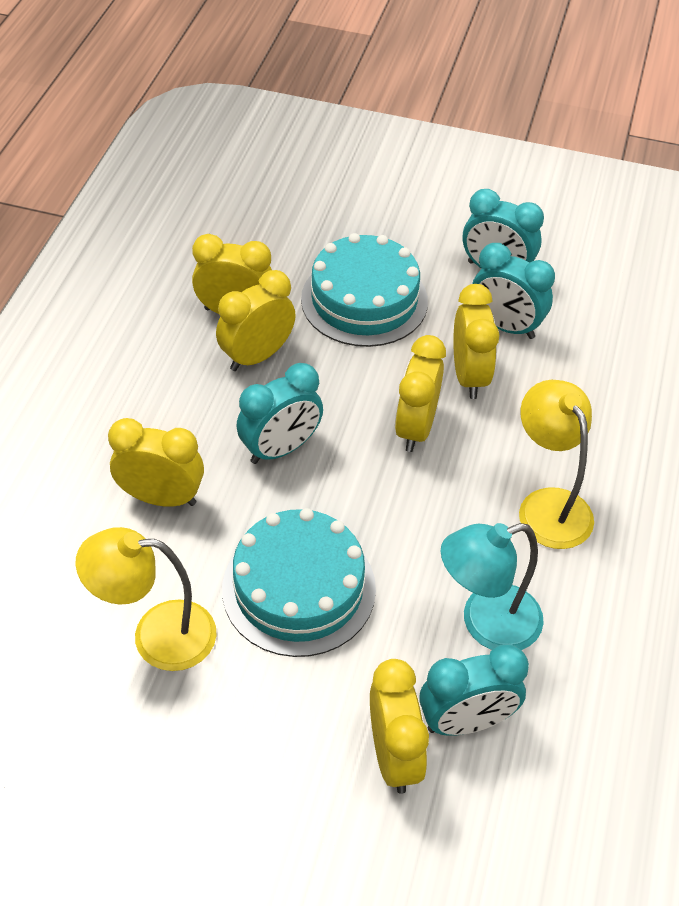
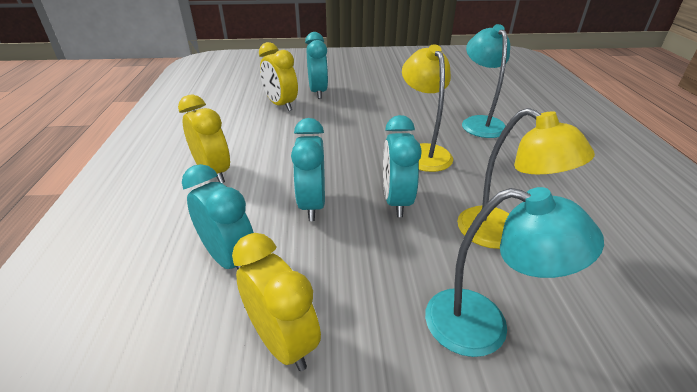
turquoise cake: [222,508,376,657] [301,233,428,347] = 2 -> none = 0
turquoise lamp: [440,523,544,650] = 1 -> [425,187,604,357] [462,24,510,138] = 2
yellow clock: [108,418,204,507] [192,234,272,314] [216,270,296,371] [370,659,429,794] [395,335,446,452] [453,284,499,399] = 6 -> [178,95,230,183] [232,233,321,371] [259,42,298,111] = 3

